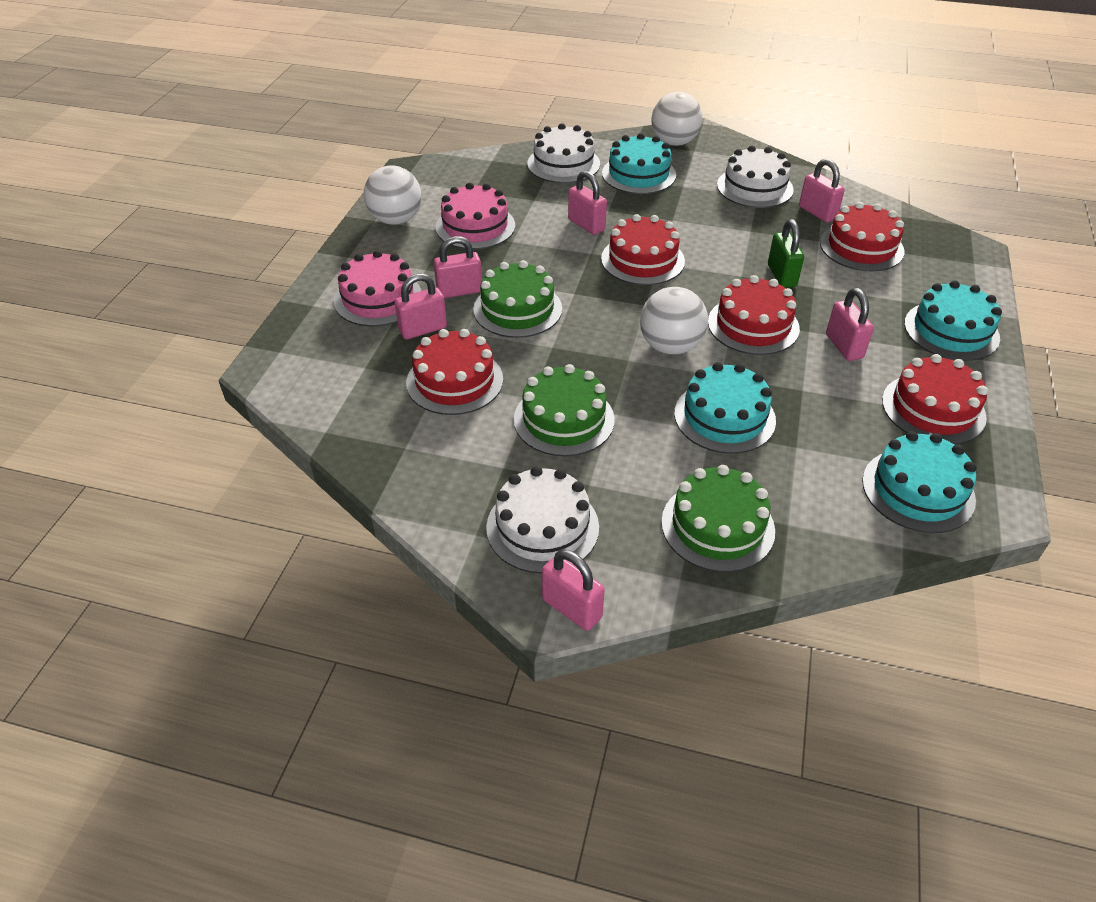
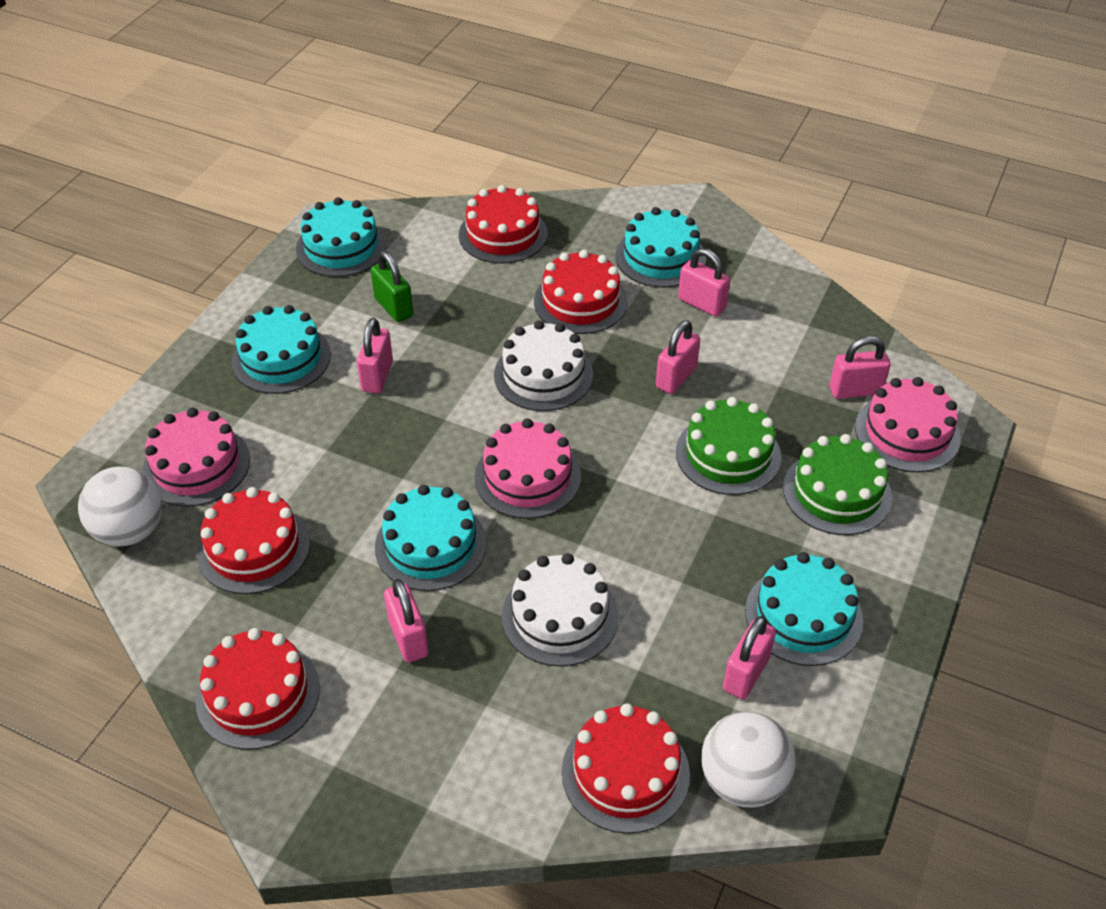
green cake: [473,260,562,338] [514,364,615,456] [661,465,775,572] = 3 -> [676,397,782,495] [783,434,892,535] = 2
pink cake: [334,250,422,326] [435,182,515,249] = 2 -> [142,408,250,507] [474,418,581,519] [855,377,961,472] = 3
turquoise cake: [602,133,676,194] [674,362,776,454] [862,431,977,533] [904,280,1002,361] = 4 -> [232,305,331,394] [296,197,386,277] [375,485,487,591] [615,207,706,288] [745,552,863,666] = 5
white ball: [364,165,421,225] [640,287,708,355] [652,92,703,146] = 3 -> [78,467,162,547] [701,712,796,808] = 2
white cake: [486,466,599,574] [527,123,600,183] [717,146,794,208] = 3 -> [494,320,593,411] [502,553,618,667] = 2

